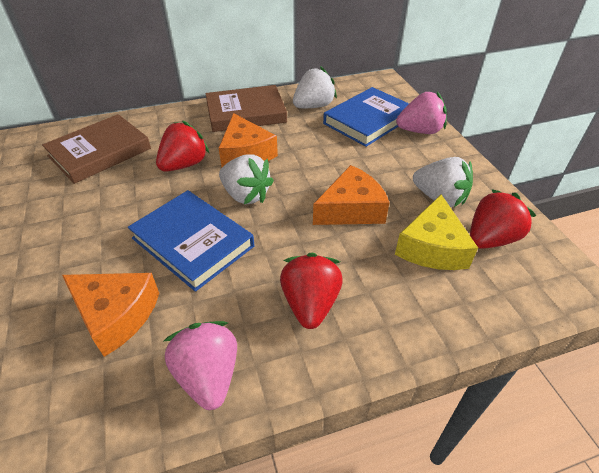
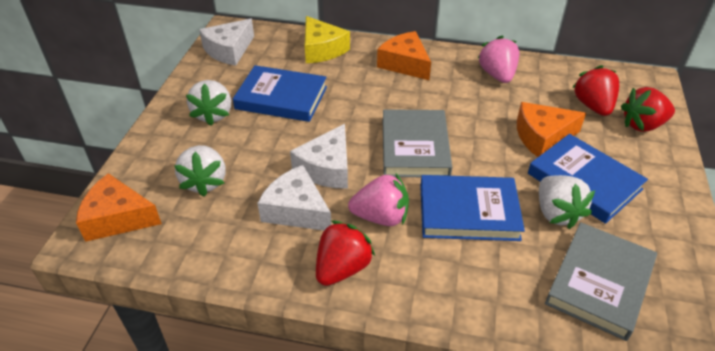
blue book: [128,190,254,292] [323,87,409,147] = 2 -> [233,65,327,122] [420,175,525,241] [528,134,648,224] = 3
brown book: [42,114,151,184] [205,85,287,132] = 2 -> none = 0
grey book: none = 0 -> [383,109,452,177] [545,222,657,341] = 2
white cheese: none = 0 -> [199,19,254,66] [258,165,331,231] [290,124,348,189] = 3

